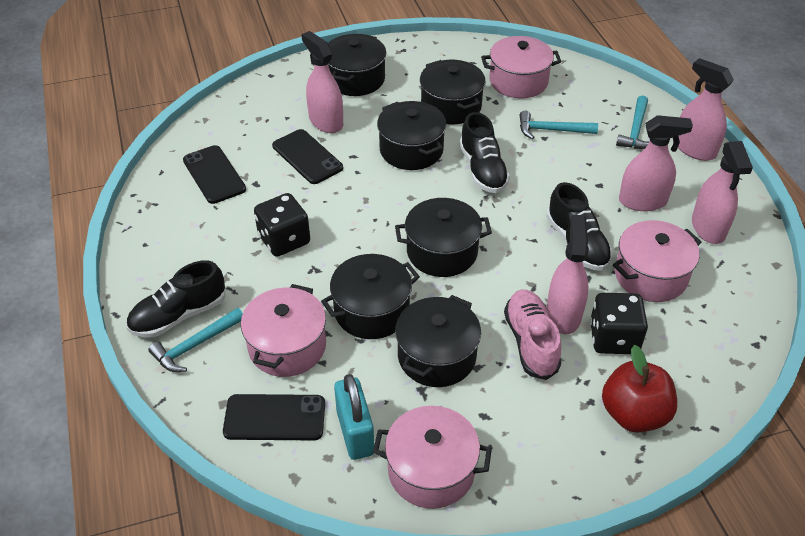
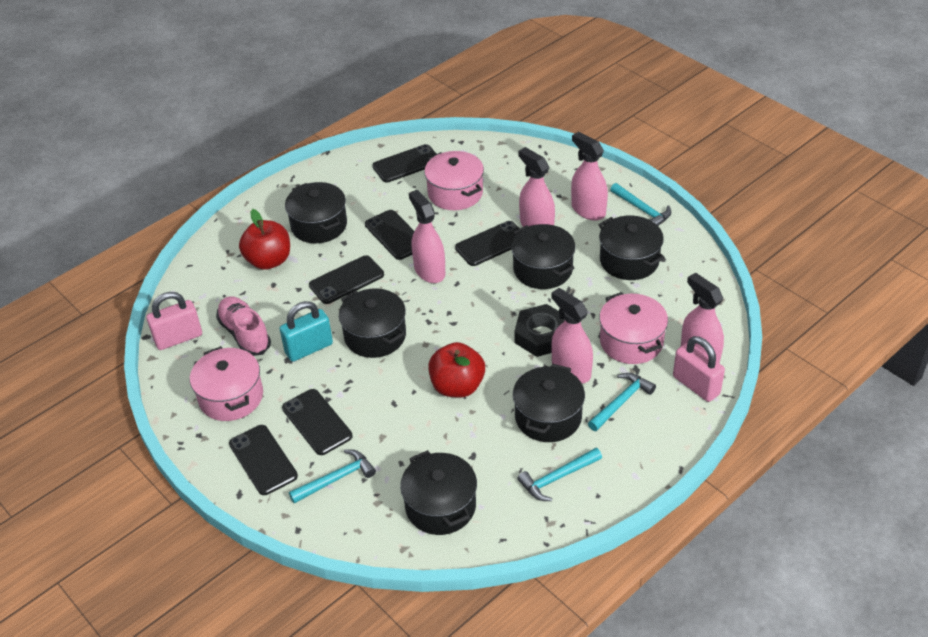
black dice: [254,193,310,257] [590,293,648,354] = 2 -> none = 0
black nut: none = 0 -> [514,304,565,357] = 1
black phone: [183,145,246,204] [223,394,325,441] [272,129,343,184] = 3 -> [229,425,298,495] [282,389,353,455] [309,255,384,304] [365,210,414,260] [372,144,436,183] [455,221,520,266] = 6
black shoe: [126,260,225,338] [459,112,510,193] [546,182,612,271] = 3 -> none = 0
pink padlock: none = 0 -> [146,292,202,350] [673,336,725,402] = 2
pink pot: [241,284,326,377] [373,406,492,509] [481,36,562,98] [613,220,701,302] = 4 -> [190,346,263,421] [424,151,484,210] [599,292,668,364] = 3
red apple: [602,345,677,433] = 1 -> [239,209,290,270] [428,342,485,398] = 2
turquoise hammer: [148,308,243,372] [520,111,598,139] [616,95,650,149] = 3 -> [289,449,376,504] [517,448,602,501] [588,373,656,431] [610,183,671,226] = 4

